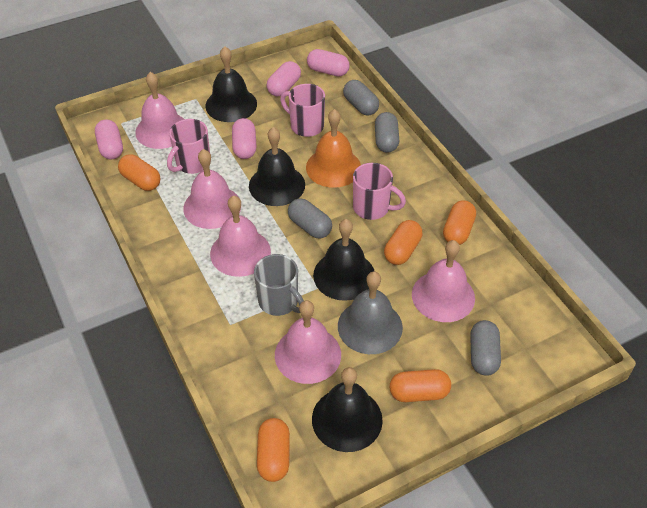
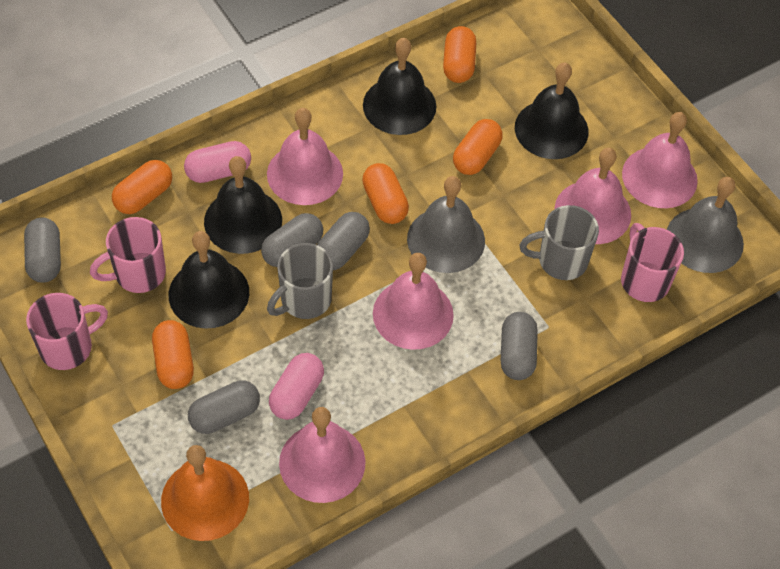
grey bell: [338,271,403,354] = 1 -> [407,176,485,273] [667,177,744,273] = 2
grey capsule: [288,198,332,239] [343,80,379,116] [375,112,399,153] [470,320,501,376] = 4 -> [24,217,61,283] [188,380,260,434] [261,213,323,267] [317,212,370,270] [501,312,538,380] = 5
grey mug: [254,254,304,316] = 1 -> [267,243,333,319] [520,205,599,280] = 2
pink capsule: [95,119,123,159] [232,118,256,159] [267,61,301,96] [307,49,350,77] = 4 -> [184,141,251,183] [269,353,324,420] = 2

